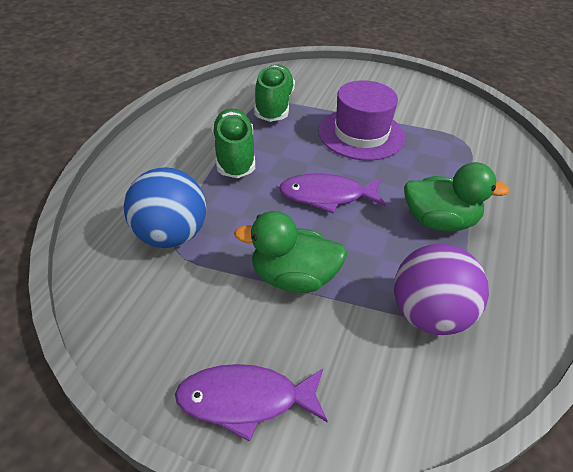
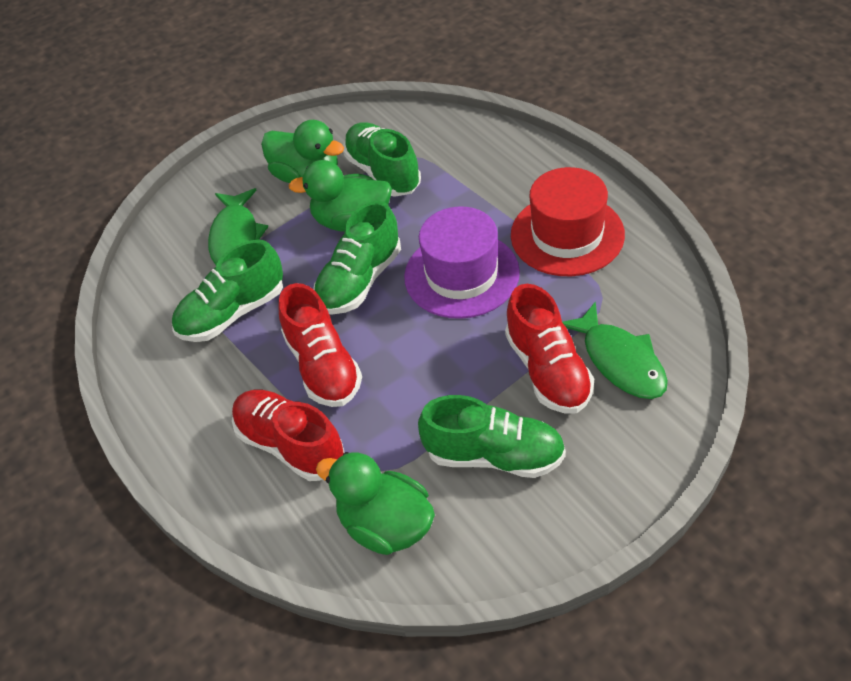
blue ball: [124,167,206,248] = 1 -> none = 0
green duck: [234,211,347,293] [404,162,510,232] = 2 -> [261,120,344,183] [288,160,392,232] [316,452,435,555] = 3
green fish: none = 0 -> [208,188,268,265] [562,301,668,399] = 2
green shoe: [211,109,255,178] [254,64,295,122] = 2 -> [172,240,283,342] [313,201,401,315] [343,122,421,197] [418,395,566,478] = 4
purple ball: [394,244,489,335] = 1 -> none = 0
purple fish: [175,364,328,442] [279,173,386,213] = 2 -> none = 0
red hat: none = 0 -> [511,167,625,276] = 1
red shoe: none = 0 -> [232,390,345,481] [279,283,362,407] [505,284,594,414] = 3

